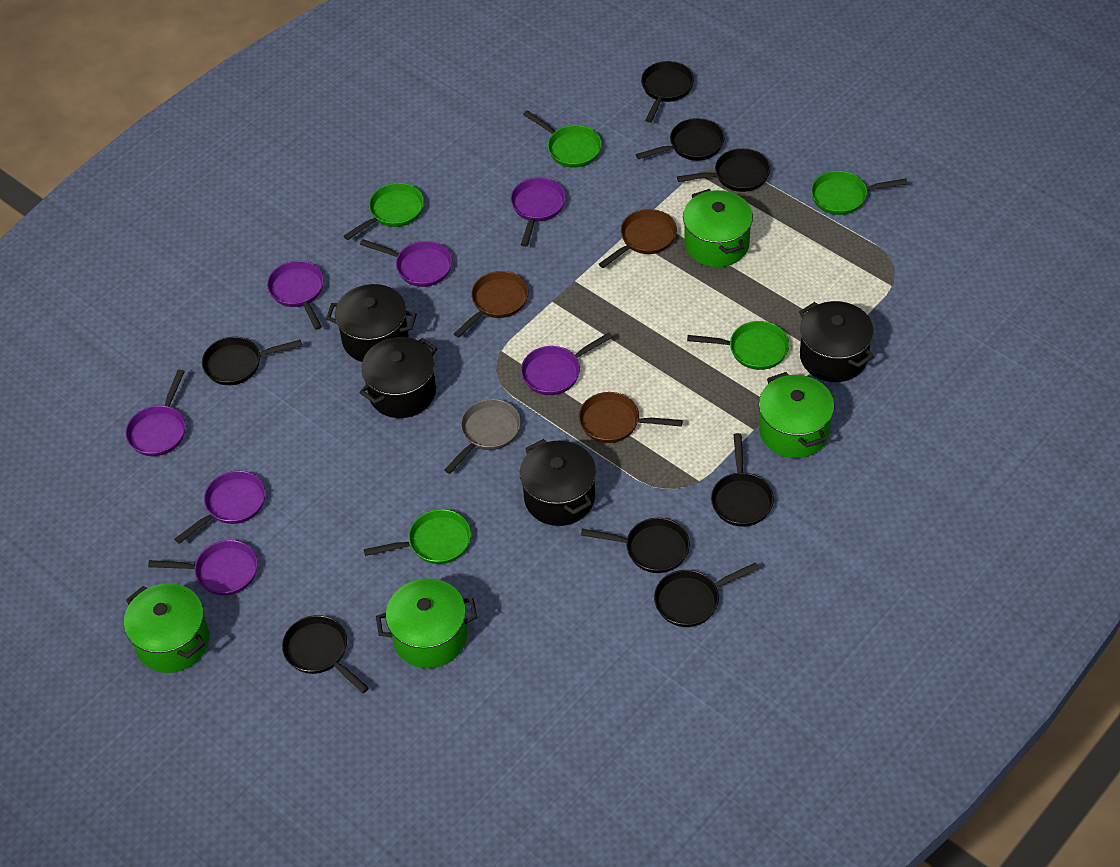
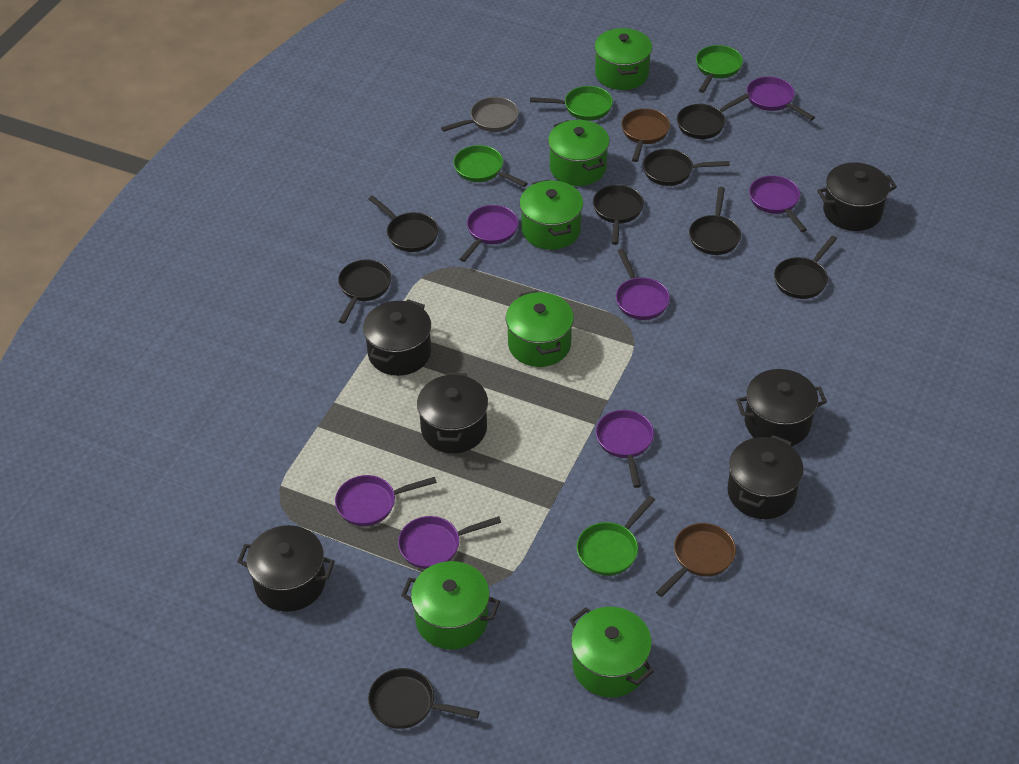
black pot: [326,284,417,362] [359,337,437,418] [520,439,596,526] [799,301,874,382] = 4 -> [237,525,335,612] [363,299,431,376] [417,372,488,453] [727,435,804,519] [736,369,827,446] [817,163,897,231] = 6
brown pan: [454,271,529,338] [578,392,683,443] [599,209,677,268] = 3 -> [621,108,670,162] [656,523,736,597] = 2
green pan: [343,183,424,240] [364,509,471,564] [523,110,602,168] [687,321,789,370] [811,171,908,215] = 5 -> [453,145,528,187] [530,86,613,121] [576,496,655,576] [696,45,743,93] = 4
green pot: [124,583,209,673] [376,578,477,668] [683,189,753,267] [759,372,834,458] = 4 -> [401,561,500,649] [506,290,574,367] [520,180,583,250] [548,120,609,186] [569,607,654,697] [594,28,652,90] = 6

